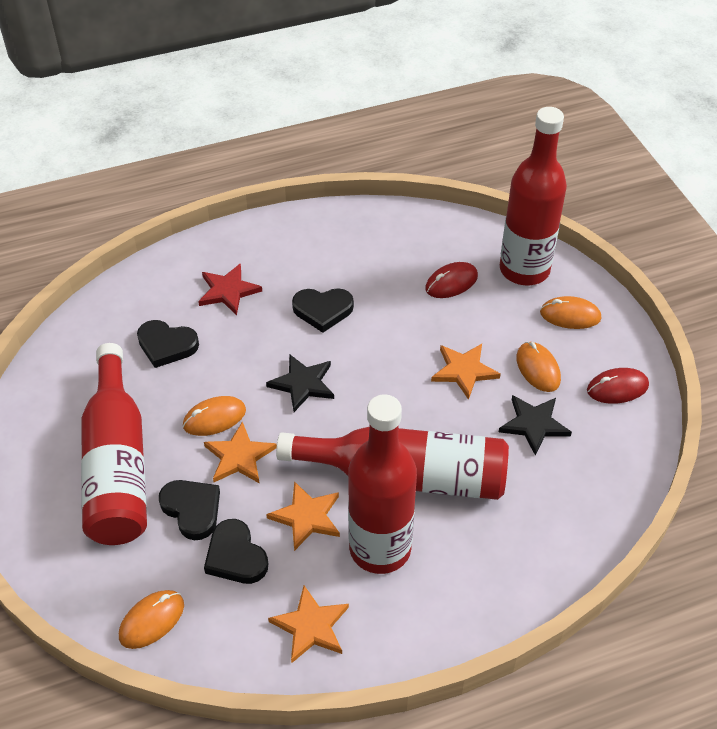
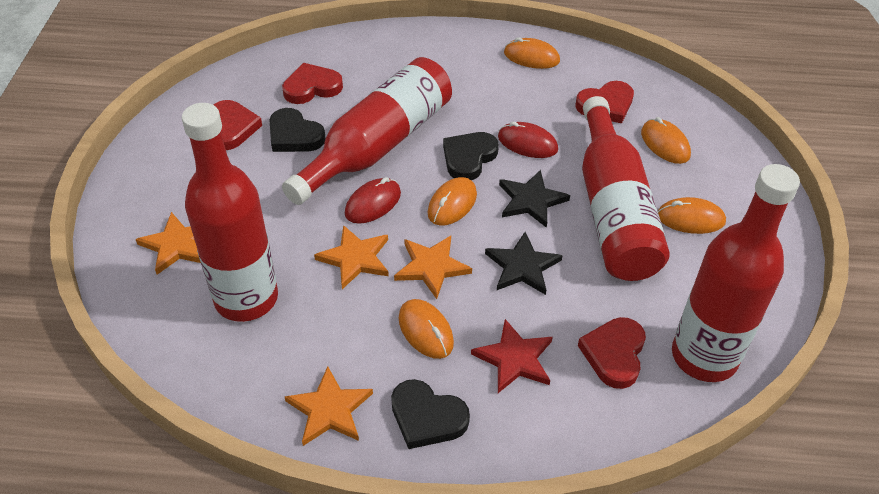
black heart: [137,320,199,368] [159,480,220,540] [204,519,268,584] [292,288,354,333] = 4 -> [269,108,326,152] [391,379,470,449] [443,132,499,180] = 3
orange mouse: [119,590,184,649] [183,396,246,436] [516,342,561,392] [540,296,601,329] = 4 -> [399,299,454,359] [428,177,477,226] [504,37,560,69] [641,117,691,164] [658,197,726,234] = 5
red heart: none = 0 -> [214,100,262,150] [282,63,343,104] [575,81,634,123] [578,317,646,389] = 4

